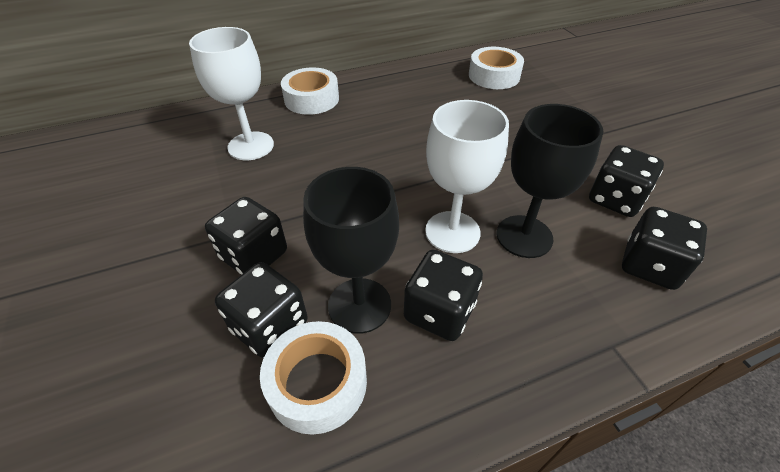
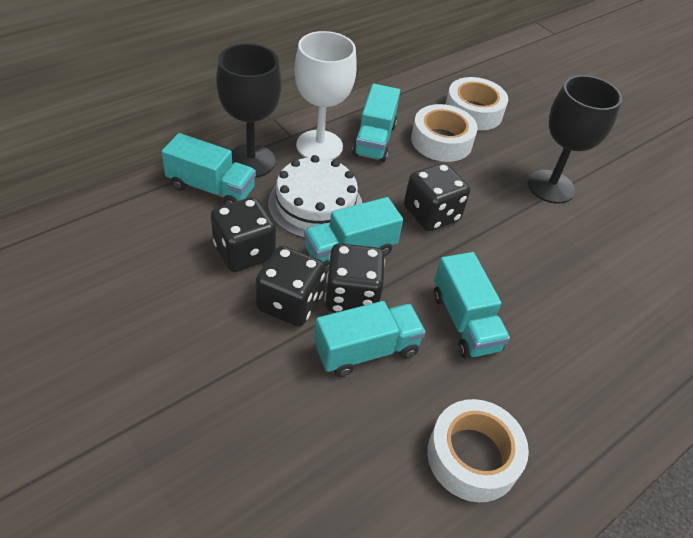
black dice: [205,197,287,275] [215,262,308,358] [404,250,483,341] [589,145,664,217] [622,207,707,290] = 5 -> [211,197,276,272] [256,246,326,327] [325,243,385,313] [404,163,470,231] = 4
turquoise truck: none = 0 -> [162,133,256,205] [304,197,403,273] [314,301,426,377] [352,84,400,162] [434,252,510,358] = 5
white cake: none = 0 -> [268,155,362,238] = 1
white goblet: [189,27,274,160] [425,100,509,253] = 2 -> [294,31,357,160] = 1

